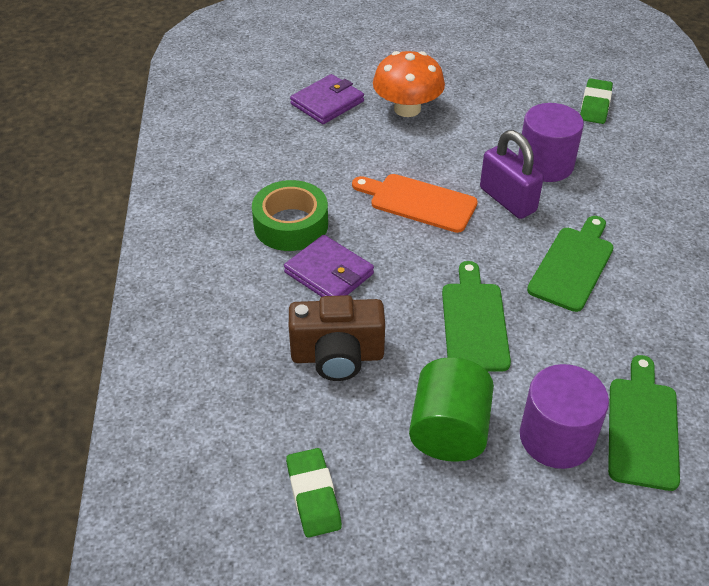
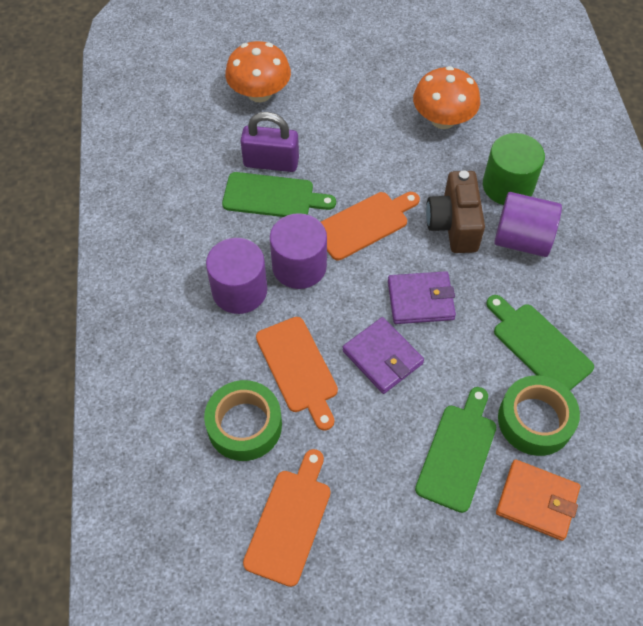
green eraser: [286,448,342,538] [580,79,613,124] = 2 -> none = 0
green tape: [252,180,328,251] = 1 -> [204,380,282,461] [498,375,580,456] = 2
orange cutting board: [352,174,478,233] = 1 -> [243,449,331,587] [256,317,338,431] [321,192,420,260] = 3
orange mushroom: [373,51,445,117] = 1 -> [225,41,291,102] [413,66,480,129] = 2
orange wallet: none = 0 -> [496,459,580,541] = 1
purple cylinder: [518,103,584,182] [520,364,609,469] = 2 -> [206,238,267,314] [270,213,327,289] [494,192,562,257] = 3

